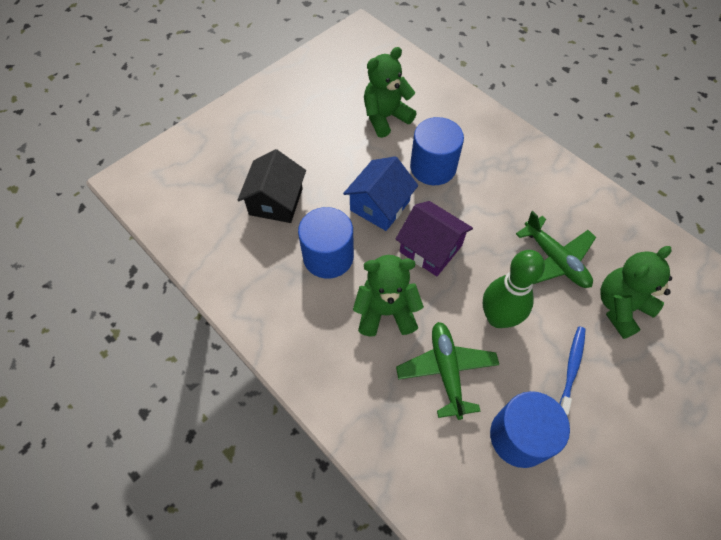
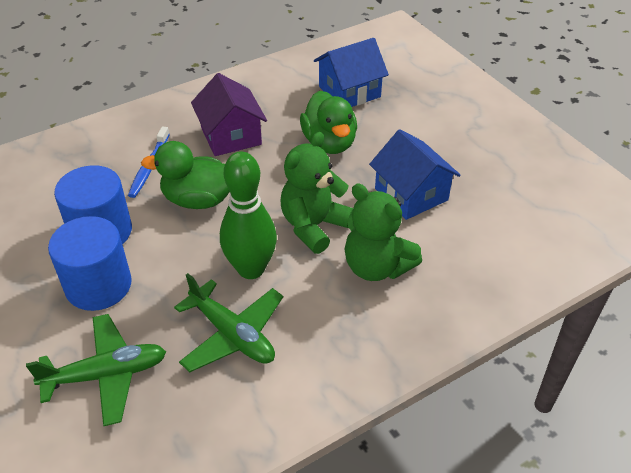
black house: [237,149,306,223] = 1 -> none = 0
blue cylinder: [298,207,354,279] [410,117,464,185] [490,391,570,468] = 3 -> [48,216,132,311] [54,165,132,244] = 2
blue house: [343,156,418,231] = 1 -> [314,38,389,107] [369,129,461,220] = 2
green duck: none = 0 -> [141,141,230,209] [300,91,357,154] = 2
green teddy bear: [353,255,424,336] [364,47,417,138] [600,246,672,339] = 3 -> [281,132,353,254] [345,184,422,281] = 2

